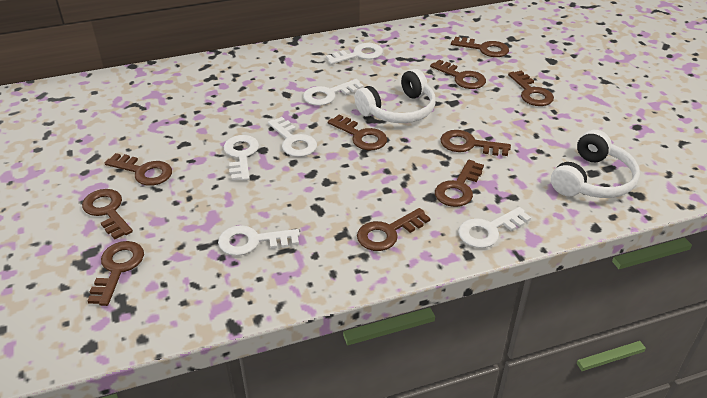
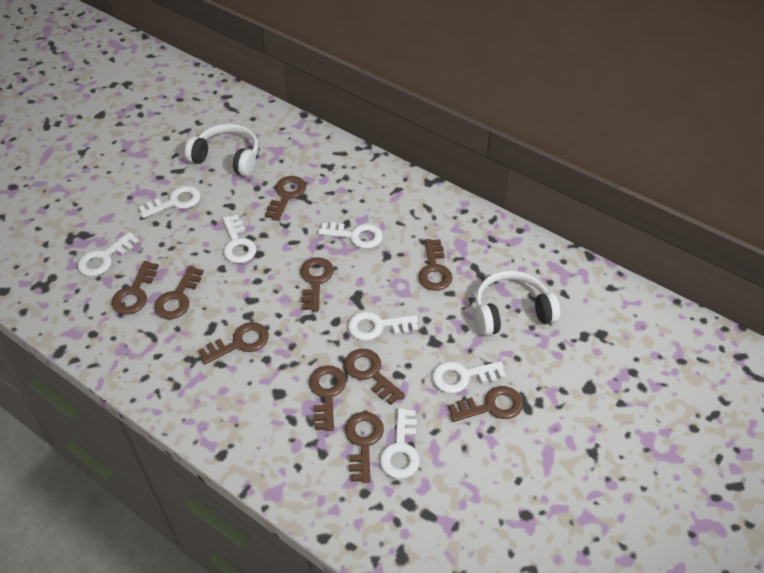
white key: [218,225,300,256] [224,135,259,181] [268,117,317,157] [303,79,364,106] [326,43,383,64] [458,207,531,248] = 6 -> [77,232,139,277] [138,186,201,218] [223,215,257,263] [318,222,383,249] [348,311,418,341] [380,408,420,479] [432,361,506,393] = 7

